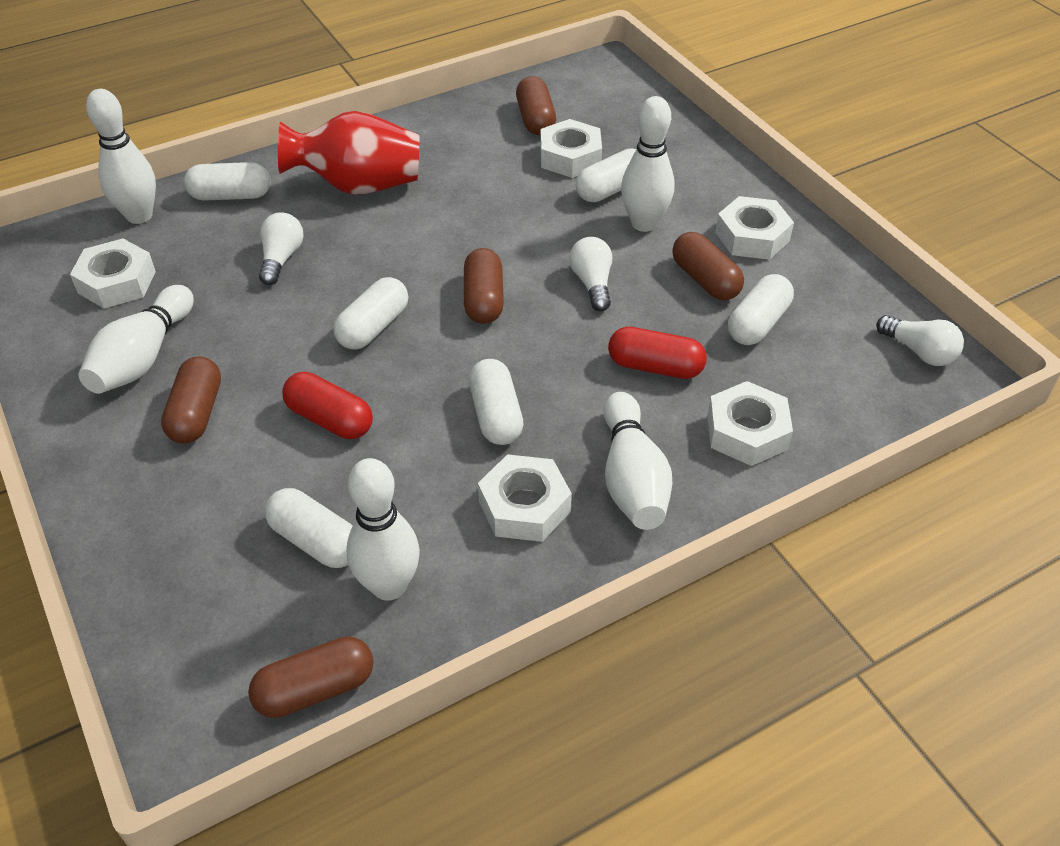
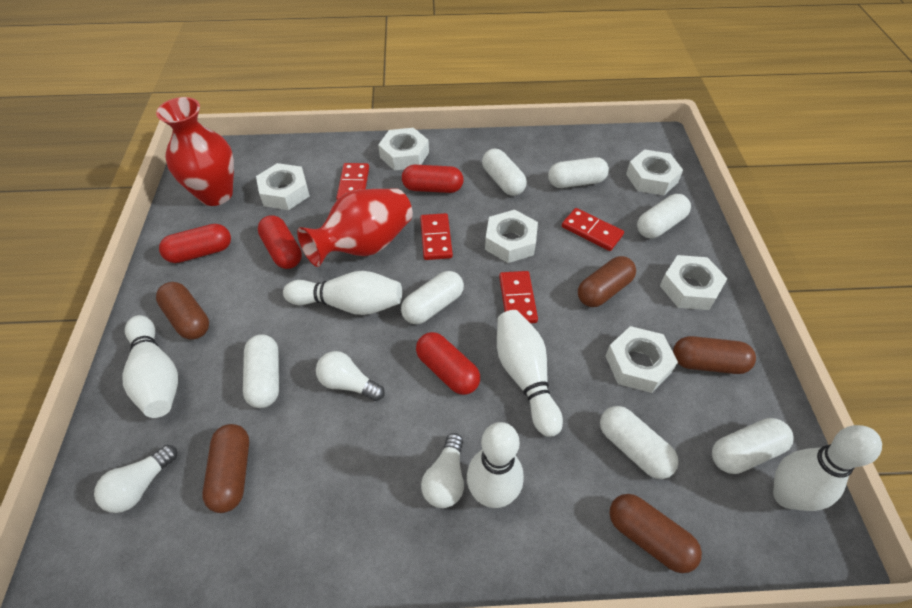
red capsule: [282,372,373,439] [608,327,707,379] = 2 -> [159,224,231,263] [258,215,302,269] [402,165,464,193] [416,332,480,395] = 4
red domino: none = 0 -> [336,163,369,200] [420,213,453,260] [499,271,538,323] [562,208,624,251] = 4
red vase: [278,111,419,195] = 1 -> [156,97,234,206] [297,188,413,267] = 2
white capsule: [184,162,270,201] [265,488,353,568] [333,277,408,350] [469,359,523,445] [575,148,636,202] [728,274,794,345] = 6 -> [243,334,279,408] [401,271,464,324] [482,148,527,196] [548,157,609,188] [600,406,679,479] [637,194,691,238] [712,418,794,474] = 7
white nut: [70,239,156,308] [478,454,572,542] [540,119,602,178] [707,381,793,466] [715,196,794,260] = 5 -> [256,163,310,210] [378,128,429,170] [485,210,538,263] [606,326,678,393] [626,149,683,195] [660,255,728,310] = 6

